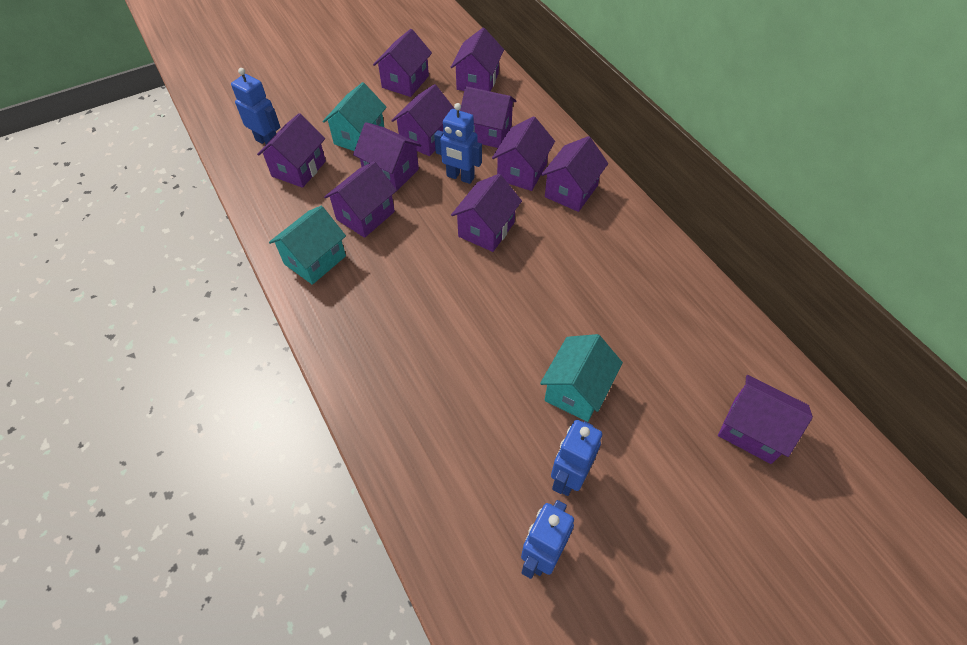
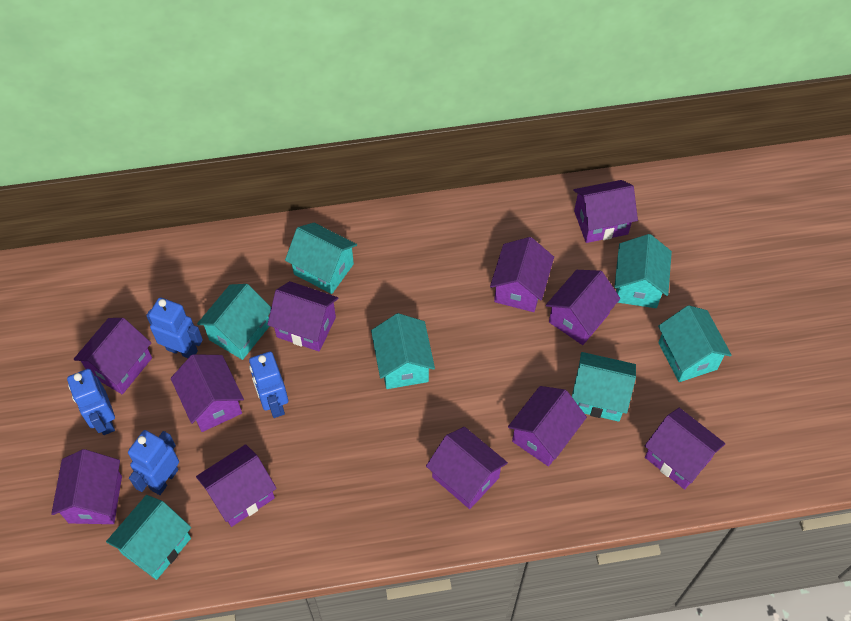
turquoise house: [269,206,346,285] [322,82,387,151] [540,334,623,422] = 3 -> [106,495,191,580] [197,284,271,360] [285,223,357,294] [371,313,435,389] [572,352,636,422] [615,234,672,308] [658,305,732,382] = 7

